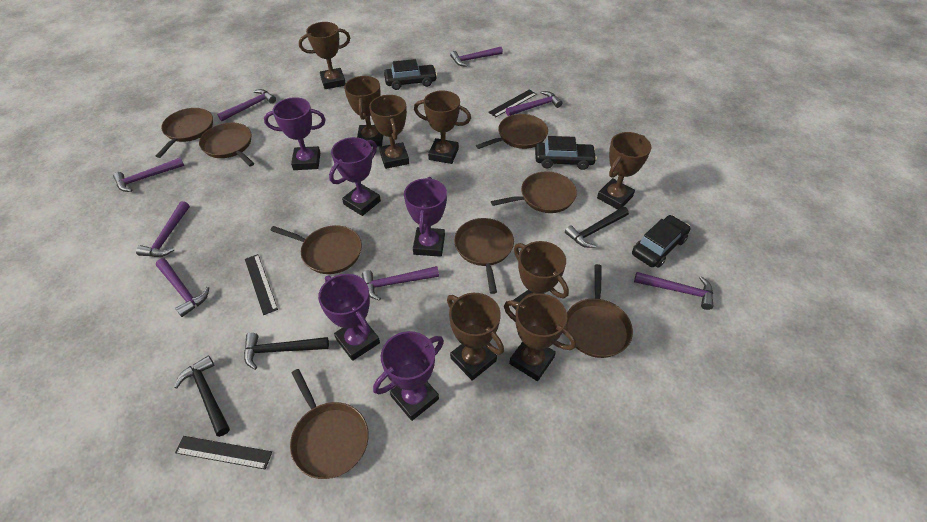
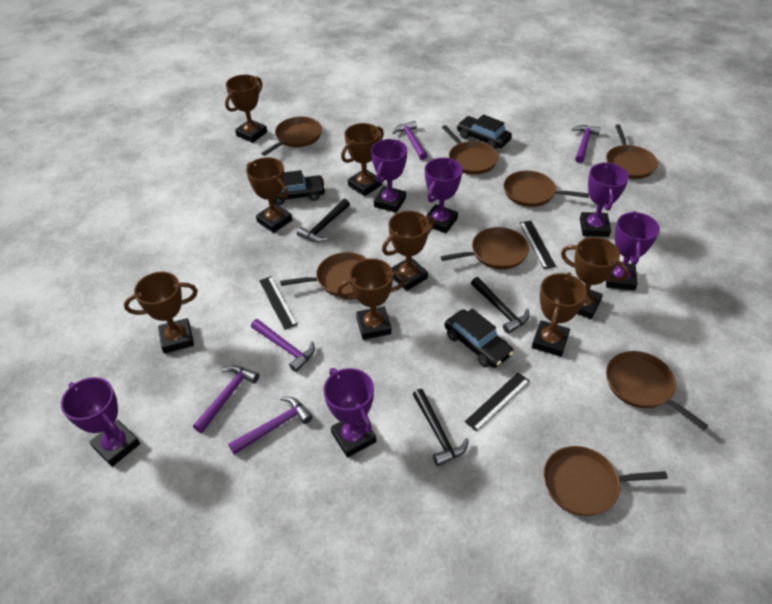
purple hammer: [113,158,184,192] [136,201,190,257] [156,258,209,317] [217,89,276,121] [362,266,439,301] [450,47,503,67] [506,91,563,116] [634,272,713,310] = 8 -> [193,366,259,433] [228,397,313,455] [251,319,315,372] [392,121,428,160] [572,125,601,163] = 5
purple trophy: [264,97,326,170] [318,274,380,361] [329,137,381,216] [373,331,444,421] [404,177,447,257] = 5 -> [61,377,140,467] [323,368,377,458] [371,139,407,213] [425,158,462,233] [580,162,629,237] [606,211,660,290] = 6

